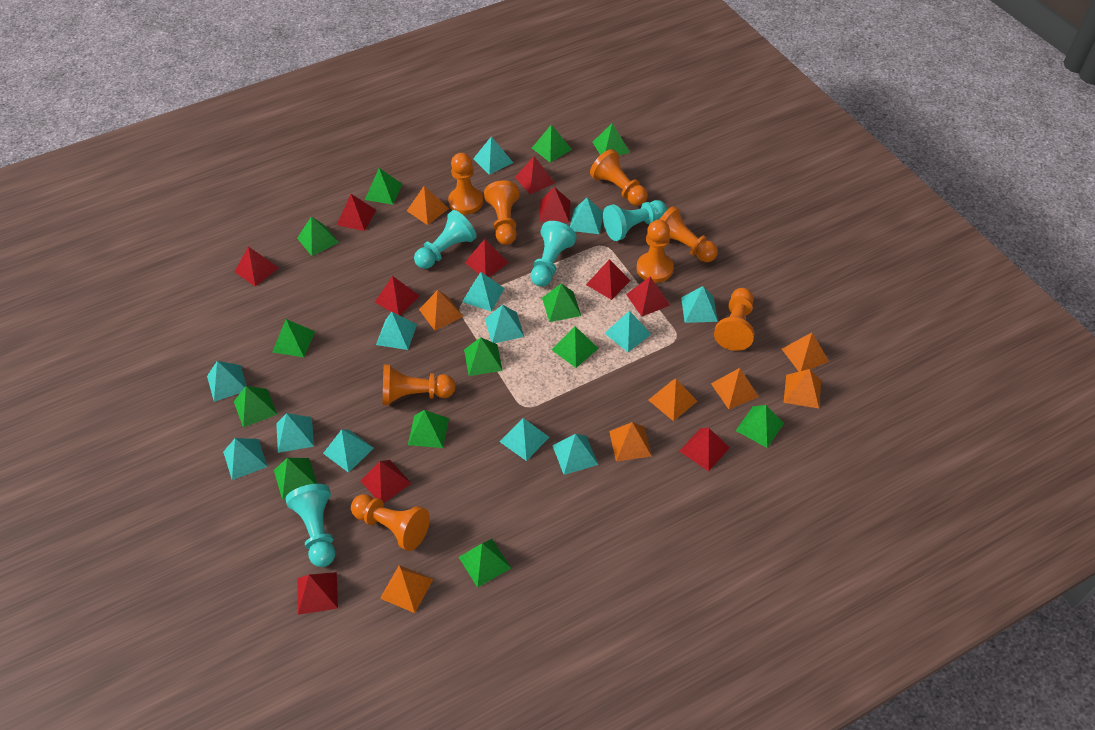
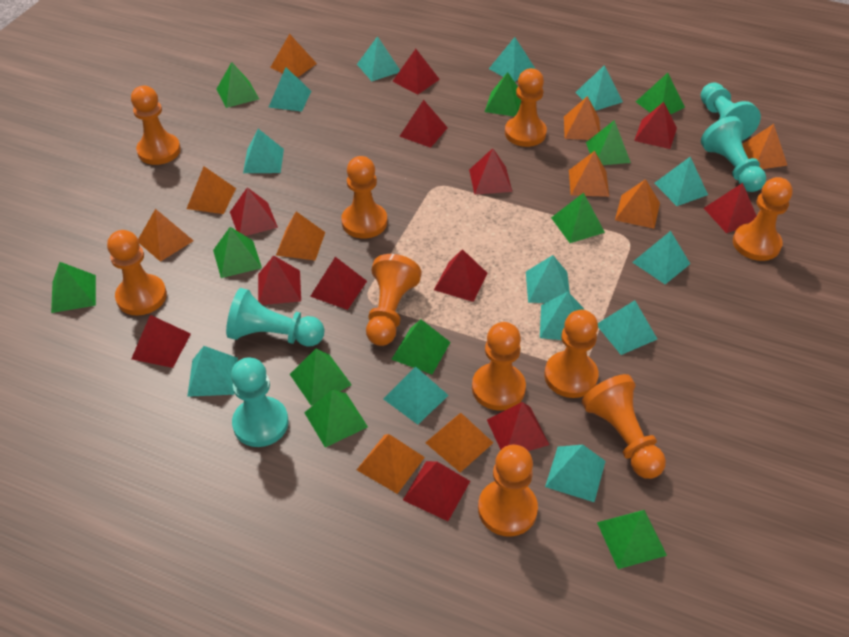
green pyramid: [234,386,277,428] [273,319,315,357] [274,458,317,500] [297,217,339,256] [365,168,402,205] [408,410,449,448] [459,539,511,588] [464,337,503,376] [532,125,572,163] [542,283,581,322] [551,326,599,368] [593,123,630,156] [736,405,784,448] = 13 -> [51,262,96,313] [213,227,262,278] [216,62,259,108] [290,349,352,406] [304,389,368,447] [391,320,450,374] [485,72,521,117] [551,193,605,243] [586,120,631,165] [597,510,667,569] [636,73,685,114] = 11
orange pawn: [351,494,430,551] [383,365,456,405] [448,153,483,214] [484,180,519,245] [590,149,648,206] [637,220,674,283] [659,206,718,262] [714,288,754,351] = 8 -> [107,230,167,316] [131,86,181,165] [341,156,387,239] [366,254,422,346] [472,322,526,411] [478,445,538,536] [505,68,547,147] [544,310,599,398] [582,374,666,479] [733,177,793,261] = 10
orange pyramid: [380,565,433,613] [407,186,449,225] [419,290,463,331] [609,422,652,461] [648,379,697,421] [711,368,759,409] [782,333,829,371] [784,369,821,408] = 8 -> [138,209,194,262] [187,166,236,214] [270,34,317,78] [276,211,325,260] [357,434,425,494] [425,413,493,473] [564,96,600,140] [569,151,609,197] [615,179,660,229] [742,124,788,169] = 10
red pyramid: [235,246,279,287] [297,572,338,615] [337,194,376,231] [360,460,412,503] [375,276,420,315] [465,239,509,277] [515,156,555,194] [539,187,571,223] [586,259,631,300] [626,277,670,317] [680,428,730,471] = 11 -> [131,315,191,368] [230,187,278,236] [258,256,301,305] [310,257,367,310] [392,49,440,95] [399,100,448,148] [403,461,470,521] [434,249,488,302] [469,148,512,195] [487,402,549,451] [634,102,677,149] [704,183,756,233] = 12

